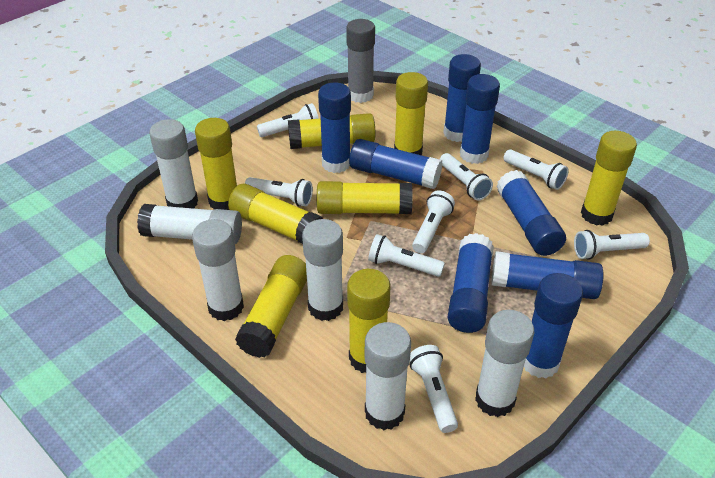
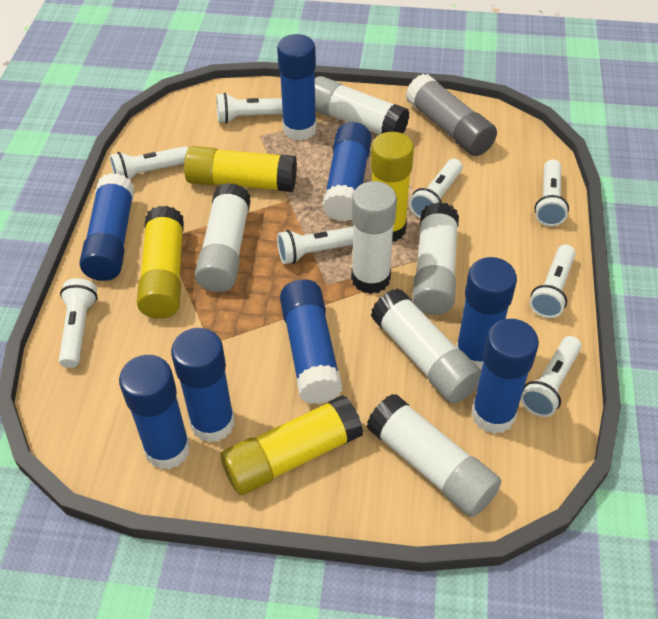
yellow glue stick: [195,118,237,210] [228,183,323,244] [235,255,307,358] [288,113,375,149] [317,181,413,214] [347,269,391,373] [394,72,428,155] [581,131,637,226] = 8 -> [137,206,184,319] [184,146,297,192] [221,395,363,495] [371,132,414,242] = 4

